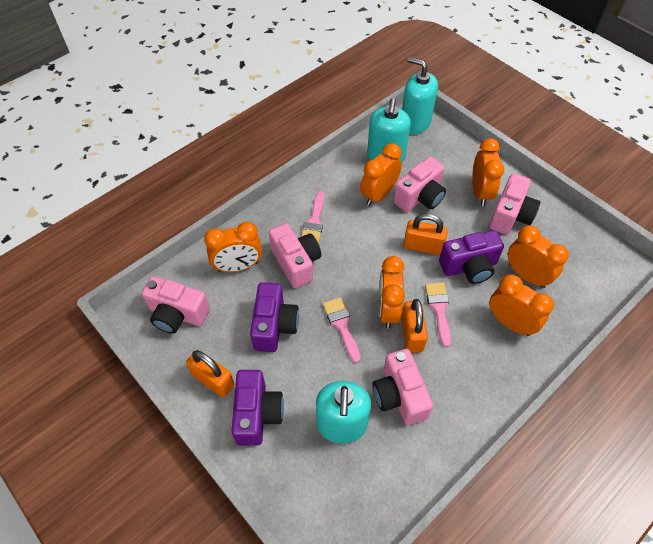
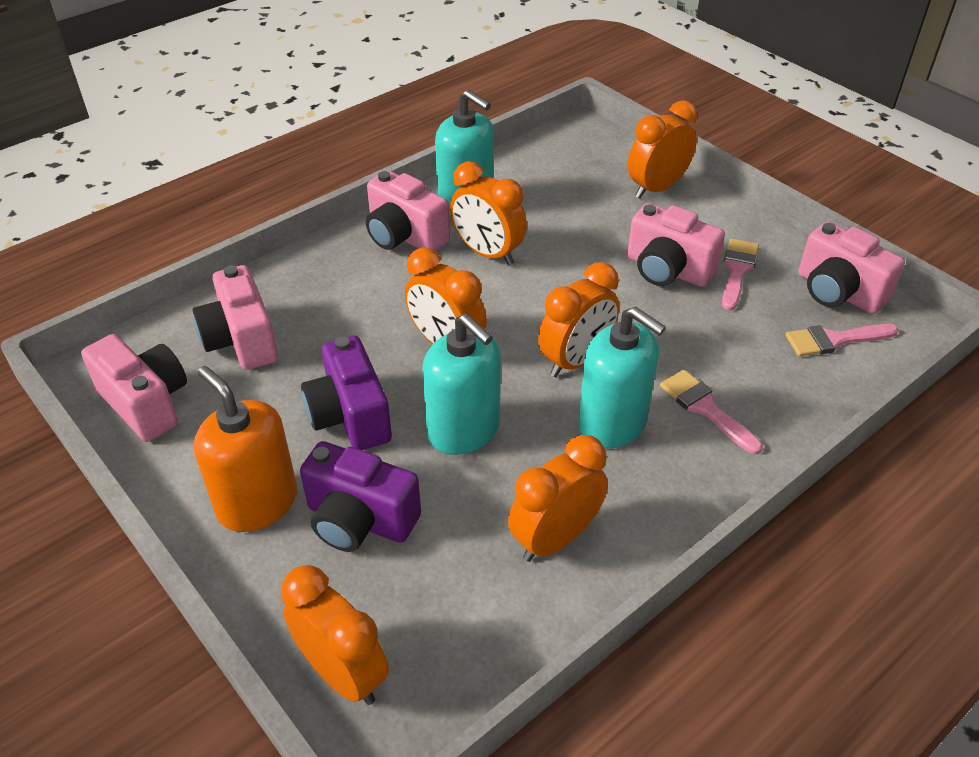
orange padlock: [186,350,235,397] [401,299,428,353] [403,213,448,255] = 3 -> none = 0
orange soap dispenser: none = 0 -> [194,366,297,532] = 1
purple camera: [232,370,284,446] [250,282,299,352] [439,230,504,284] = 3 -> [300,441,421,552] [301,336,392,450] = 2

